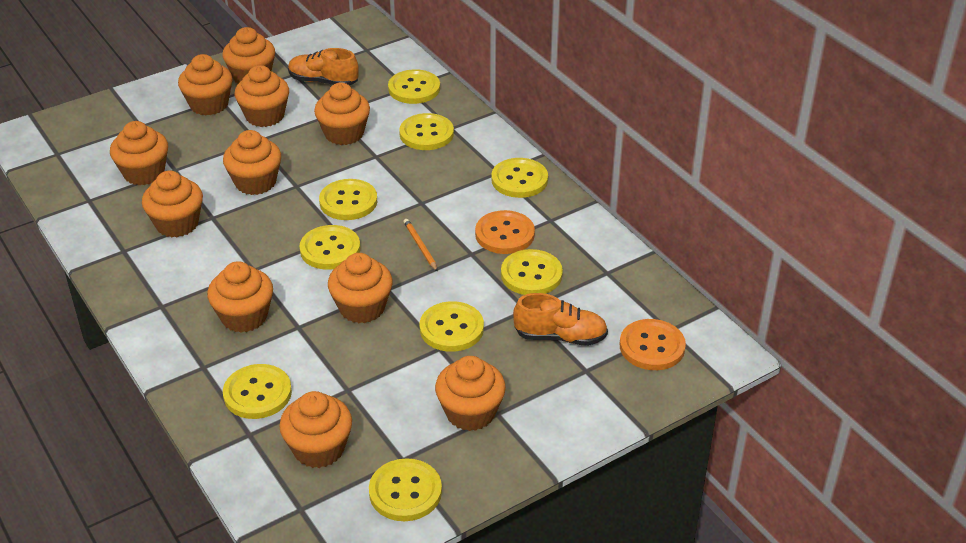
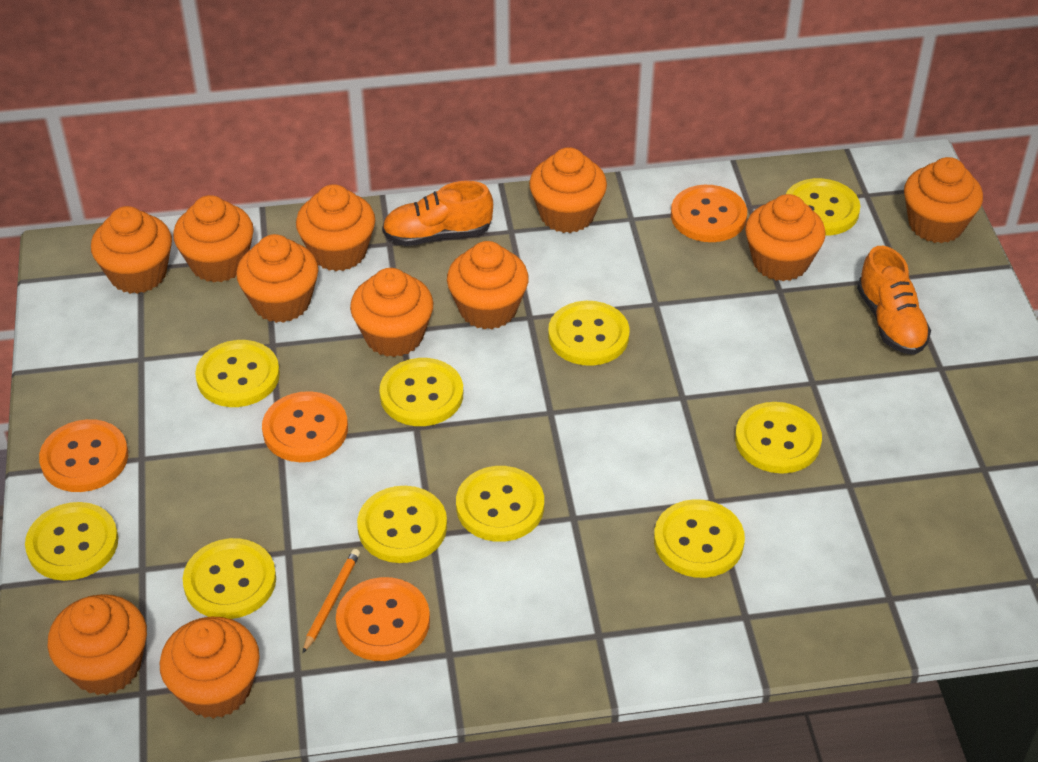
orange button: [475,210,535,254] [620,319,686,370] = 2 -> [39,419,128,492] [262,391,348,462] [336,577,430,661] [671,185,747,242] = 4
yellow button: [223,364,292,419] [299,225,360,270] [319,179,377,220] [369,458,442,521] [388,69,440,104] [399,113,454,150] [420,301,484,352] [491,158,548,198] [501,249,563,295] = 9 -> [25,502,118,581] [183,538,276,619] [195,340,280,407] [357,486,447,563] [379,358,463,426] [456,466,544,542] [548,301,630,366] [654,499,745,578] [735,402,822,474] [786,178,860,236] = 10

